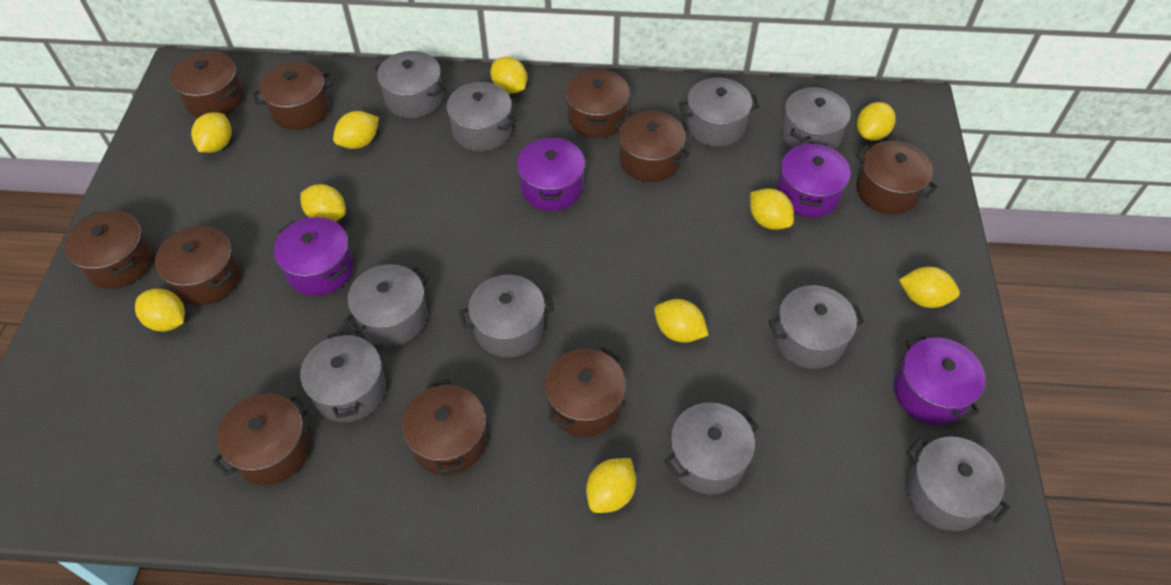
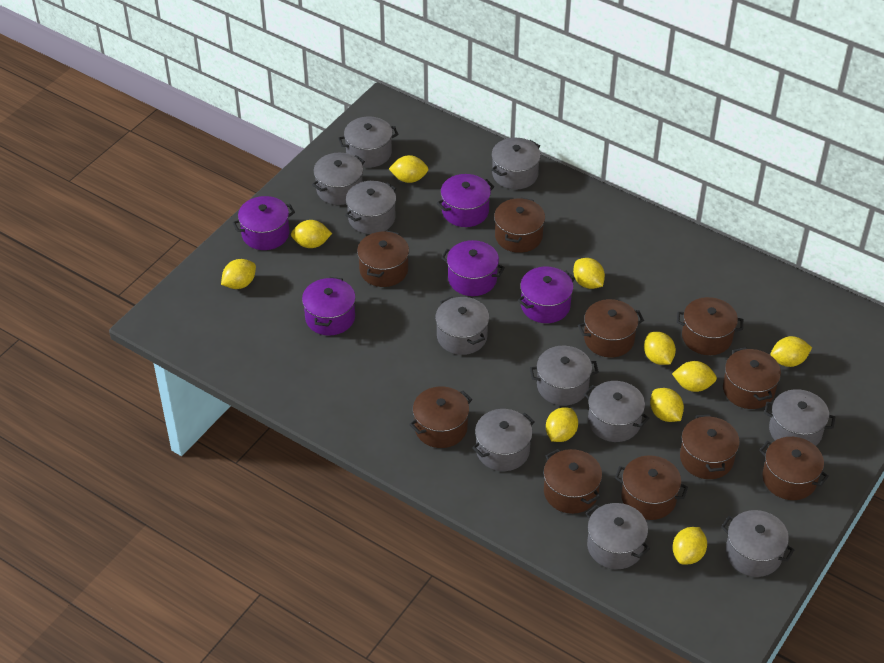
grey pot: [300,331,386,422] [344,264,429,346] [375,51,446,118] [443,82,517,151] [460,275,554,358] [664,402,759,495] [679,78,760,147] [769,285,864,369] [781,87,851,150] [905,437,1010,531] = 10 -> [312,153,365,205] [338,117,398,168] [345,181,397,234] [435,297,489,355] [472,409,535,471] [491,138,541,189] [530,346,599,406] [584,381,649,442] [585,503,650,569] [721,510,794,577] [764,389,835,446] = 11
purple pot: [274,217,354,296] [517,137,585,211] [777,142,850,218] [894,334,985,425] = 4 -> [232,196,295,250] [302,277,356,336] [437,174,494,227] [441,240,505,296] [518,267,575,323] = 5

